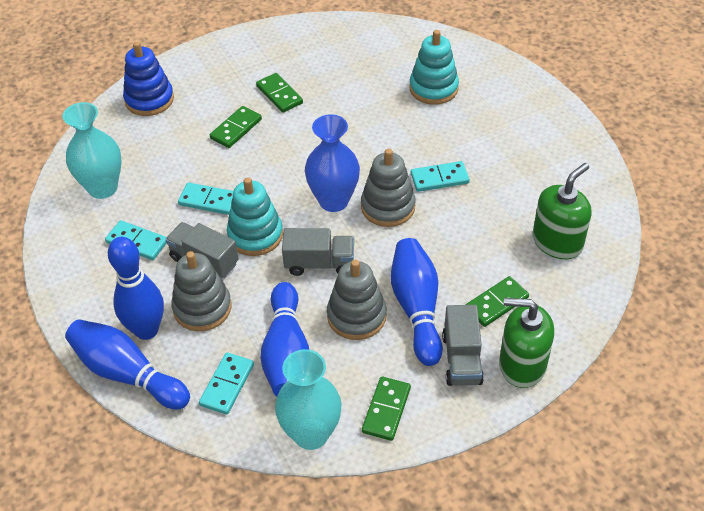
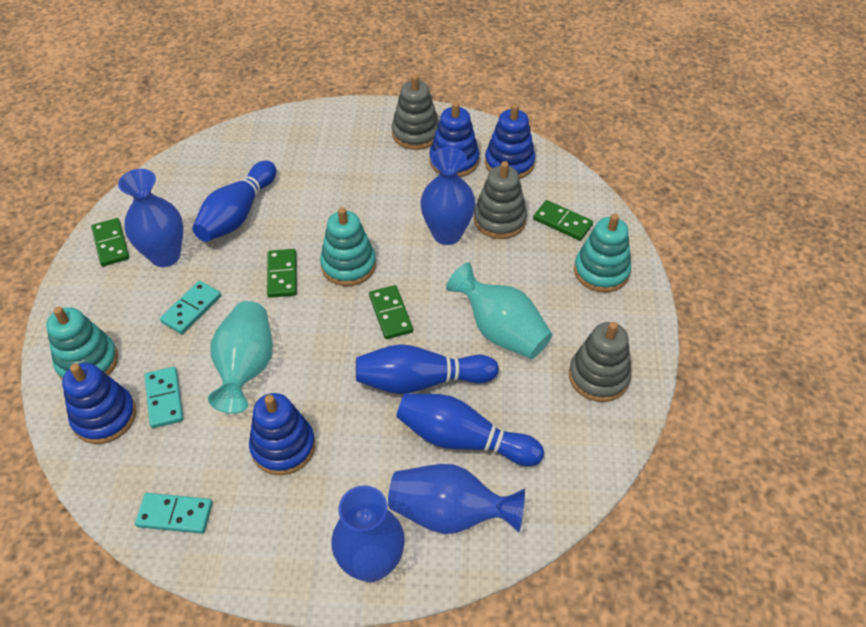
blue bowling pin: [65,319,190,410] [108,237,164,340] [260,282,309,397] [391,238,443,366] = 4 -> [192,161,276,242] [356,344,499,394] [396,394,544,466] = 3
blue stacking toy: [123,42,174,116] = 1 -> [62,363,136,444] [249,393,315,475] [429,102,479,177] [485,104,535,179] = 4
blue vase: [305,114,360,212] = 1 -> [118,169,184,267] [331,485,405,582] [388,464,525,534] [420,147,476,245] = 4
green soap dispenser: [499,298,554,388] [533,163,592,259] = 2 -> none = 0
grey truck: [165,222,238,278] [282,228,354,276] [442,305,484,386] = 3 -> none = 0
turquoise domino: [105,220,167,260] [178,182,233,215] [199,352,254,415] [411,161,470,192] = 4 -> [135,493,213,534] [145,367,183,428] [160,281,221,334] = 3
turquoise stacking toy: [227,177,283,256] [409,30,459,105] = 2 -> [46,307,118,380] [320,207,376,286] [574,214,631,293] = 3

